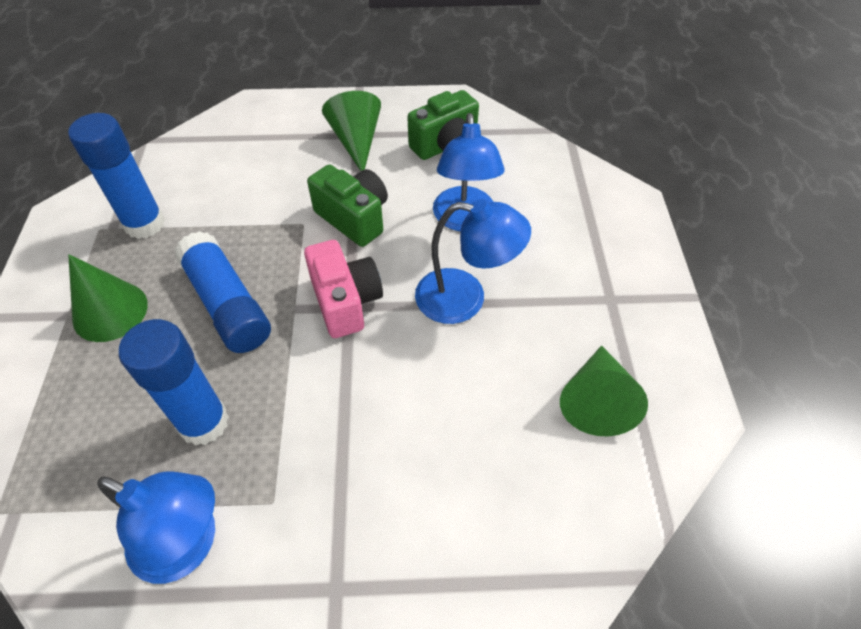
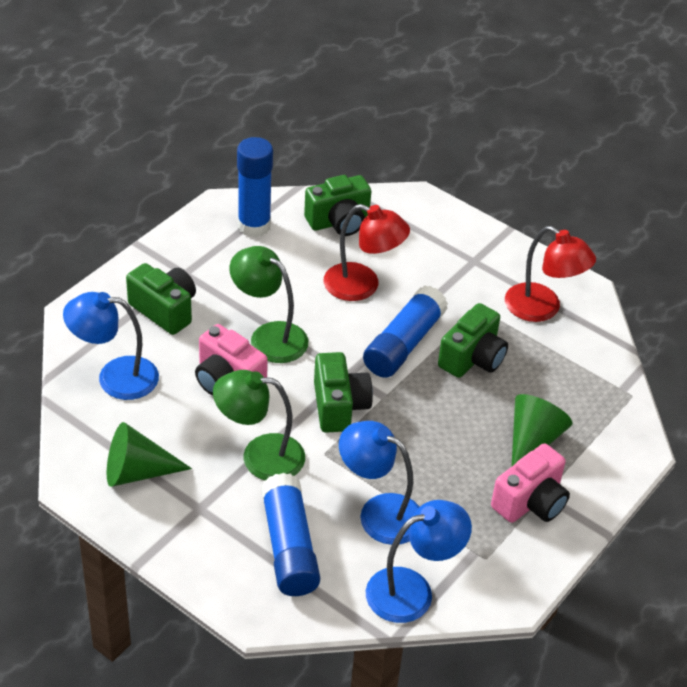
green camera: [307,165,388,247] [407,90,479,160] = 2 -> [126,263,196,335] [304,175,371,236] [314,352,373,433] [438,303,508,378] = 4
green cone: [68,254,148,342] [322,91,381,171] [560,345,648,436] = 3 -> [107,422,192,487] [512,394,573,466] = 2
green lamp: none = 0 -> [213,370,305,480] [230,246,308,363] = 2
pink camera: [304,240,383,338] = 1 -> [195,324,268,395] [491,443,570,523] = 2
red lamp: none = 0 -> [324,204,410,301] [505,226,596,322] = 2

